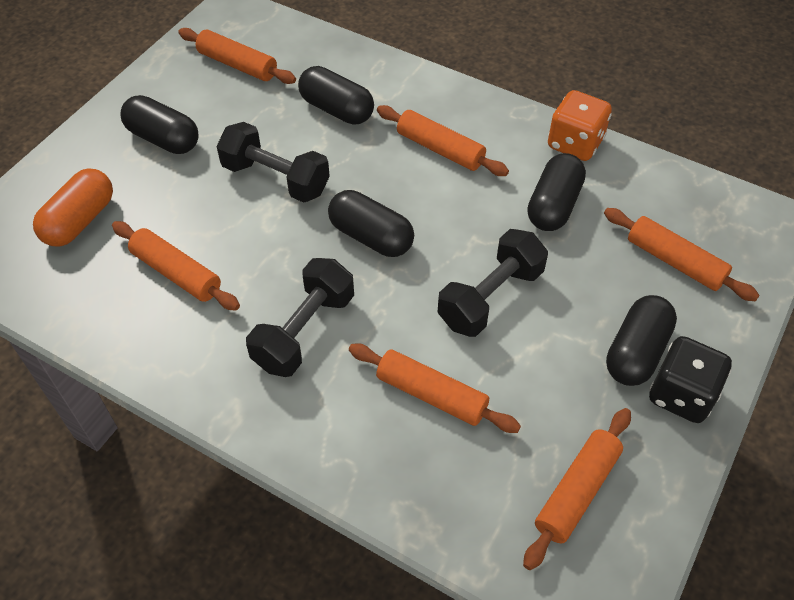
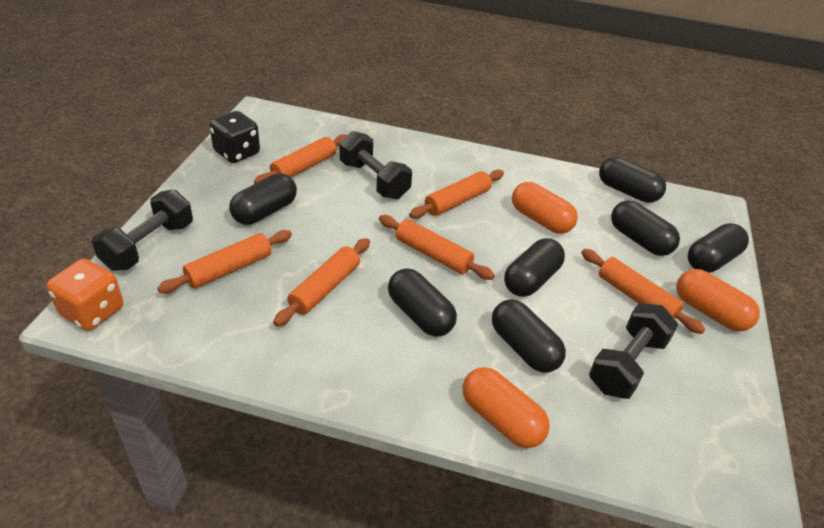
black capsule: [121,95,199,154] [298,66,374,125] [328,190,414,257] [527,153,586,231] [606,295,677,386] = 5 -> [229,173,297,225] [388,269,457,337] [492,299,566,373] [504,238,565,297] [599,157,666,203] [611,200,680,256] [688,223,749,273] = 7
orange capsule: [33,169,113,246] = 1 -> [463,367,550,448] [512,182,578,234] [676,269,760,331] = 3

